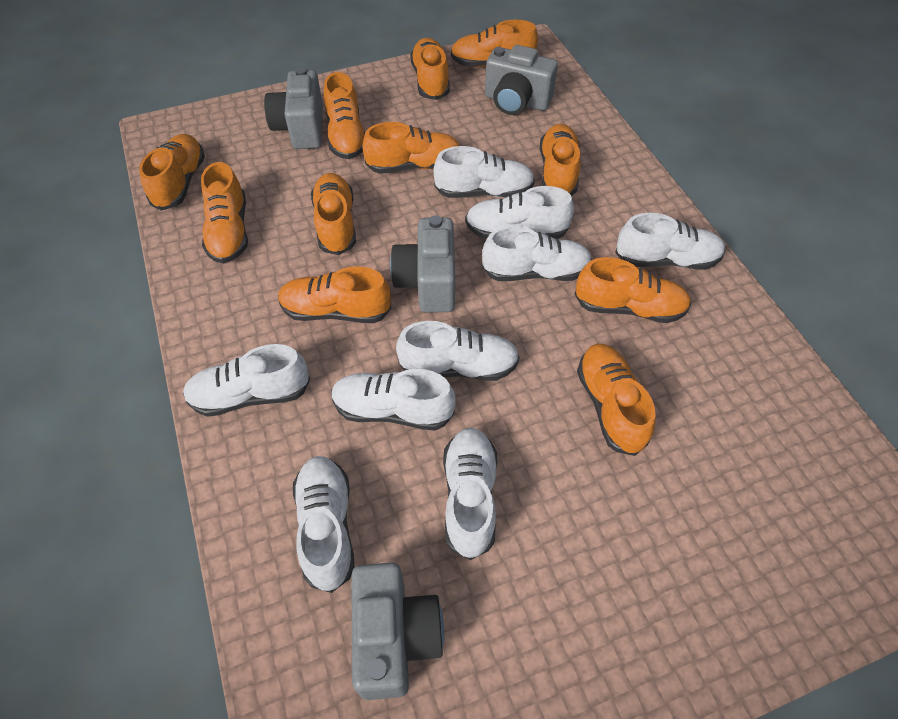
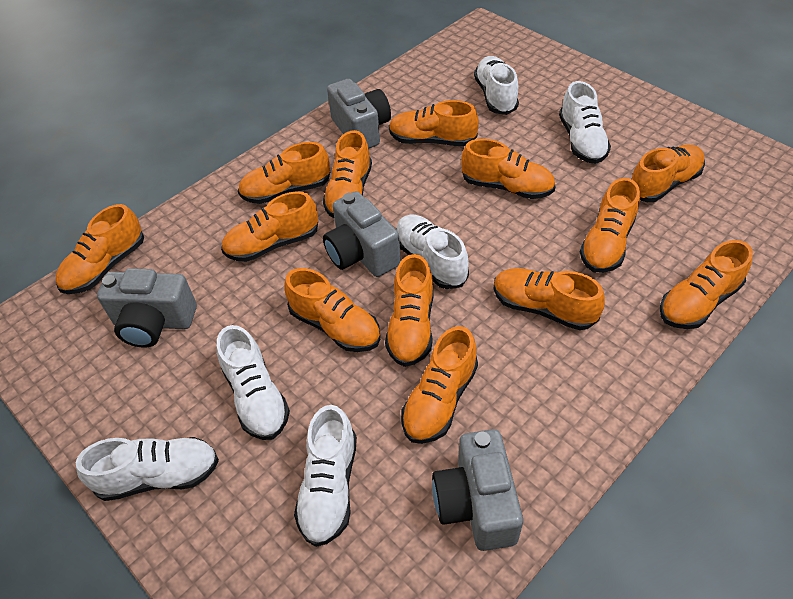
orange shoe: [139,134,205,211] [201,162,248,264] [278,267,391,323] [311,173,356,255] [324,72,365,159] [362,122,460,174] [410,38,450,100] [451,20,538,67] [540,124,581,196] [575,257,691,323] [577,344,656,456] = 11 -> [56,204,144,294] [221,191,318,262] [238,142,330,204] [284,268,380,352] [323,130,372,218] [385,254,434,367] [389,100,479,146] [401,326,478,444] [461,139,555,199] [494,268,605,330] [580,178,640,273] [631,144,705,202] [660,240,753,329] = 13
white shoe: [183,344,310,417] [293,456,354,593] [331,369,456,430] [396,321,520,381] [433,146,535,198] [443,427,497,560] [465,186,574,239] [482,226,592,281] [615,213,725,270] = 9 -> [76,437,219,501] [217,325,290,440] [294,405,357,547] [396,215,469,289] [474,56,519,115] [559,81,611,164] = 6

